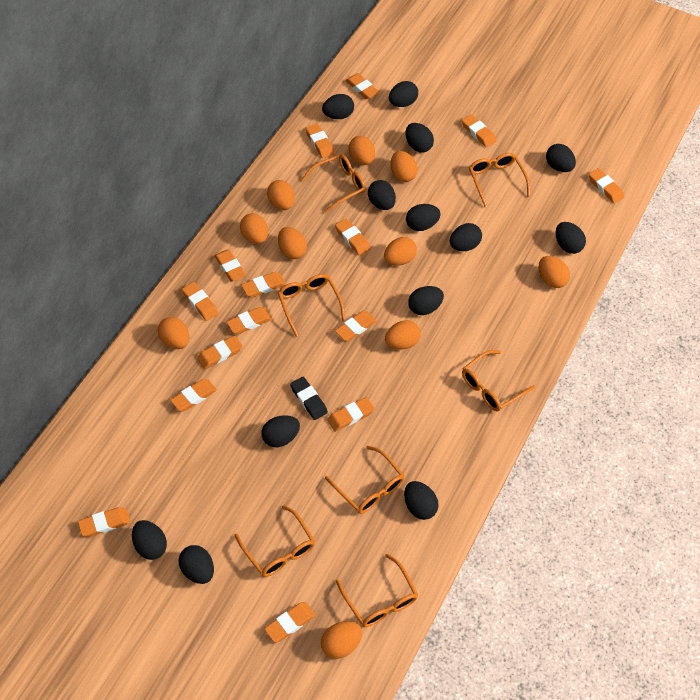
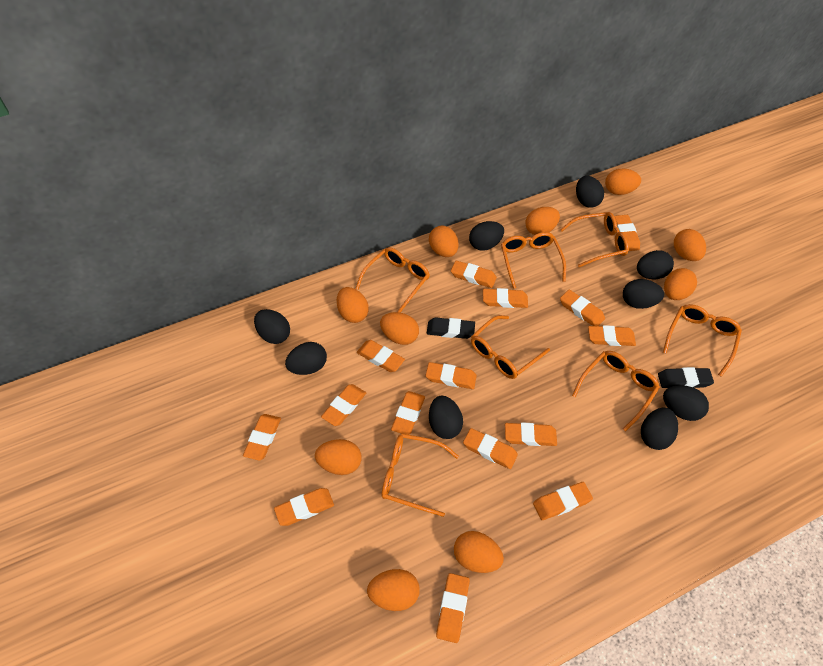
black egg: [132,520,167,560] [179,545,214,584] [262,415,300,447] [322,94,354,119] [368,180,396,210] [389,81,418,107] [404,481,439,520] [405,123,434,153] [406,204,441,231] [408,286,444,315] [450,223,482,251] [546,144,576,172] [556,222,586,254] = 13 -> [254,309,290,344] [285,342,327,375] [429,396,463,439] [469,221,504,251] [576,176,604,208] [623,279,664,309] [637,250,674,279] [641,408,678,450] [663,385,709,421] = 9
black eraser: [290,377,328,420] = 1 -> [427,317,475,339] [658,367,714,388] = 2

